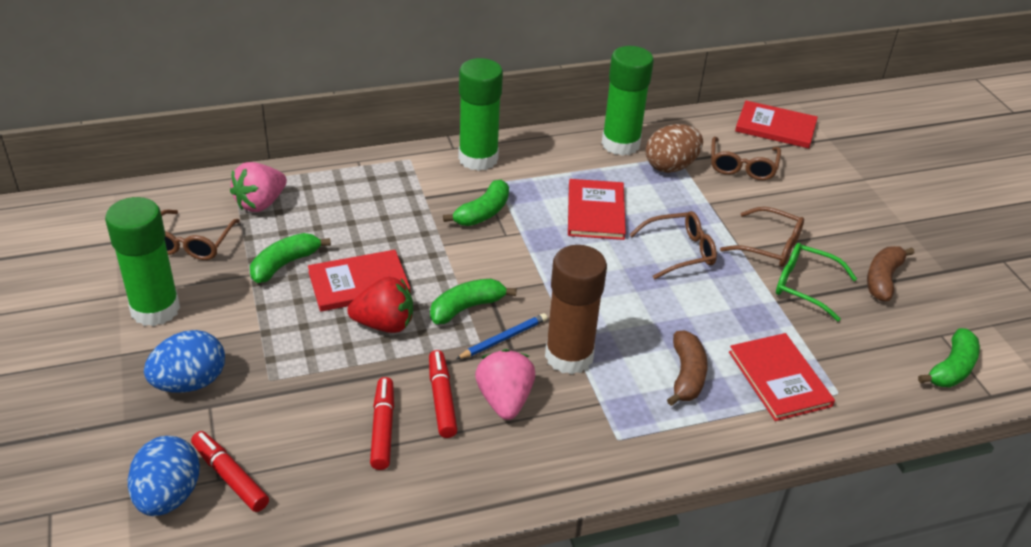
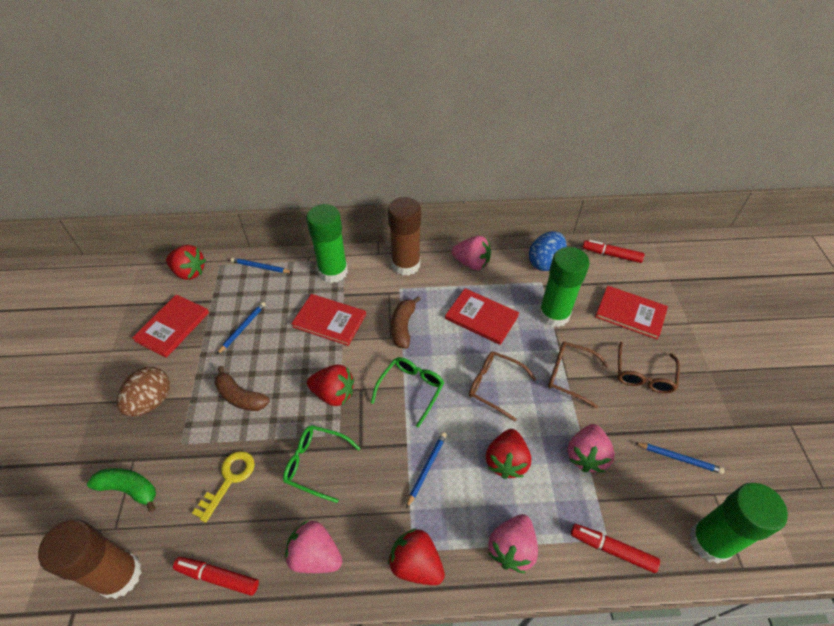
blue egg: [128,436,200,516] [144,330,225,392] = 2 -> [529,231,567,271] = 1
blue pencil: [456,313,547,359] = 1 -> [217,302,266,355] [231,258,293,273] [406,432,447,508] [635,442,725,474] = 4
brown glasses: [161,210,240,260] [629,211,717,279] [711,137,781,180] [720,207,804,267] = 4 -> [469,351,536,421] [548,342,609,409] [618,342,680,394] = 3
brown glue stick: [545,245,607,374] = 1 -> [38,519,142,599] [388,197,421,276] = 2
green banana: [250,233,331,283] [430,279,517,324] [443,180,509,226] [918,328,980,387] = 4 -> [87,468,156,512] = 1
green glasses: [776,243,857,322] = 1 -> [283,425,361,503] [371,357,444,428] = 2
pink strawberry: [230,162,287,212] [475,349,535,420] = 2 -> [285,520,342,573] [451,236,491,270] [488,514,538,573] [567,424,615,472] = 4
red strawberry: [347,277,413,333] = 1 -> [166,245,206,280] [307,364,354,406] [388,528,445,585] [486,429,531,479] = 4
yellow key: none = 0 -> [192,451,255,523] = 1

